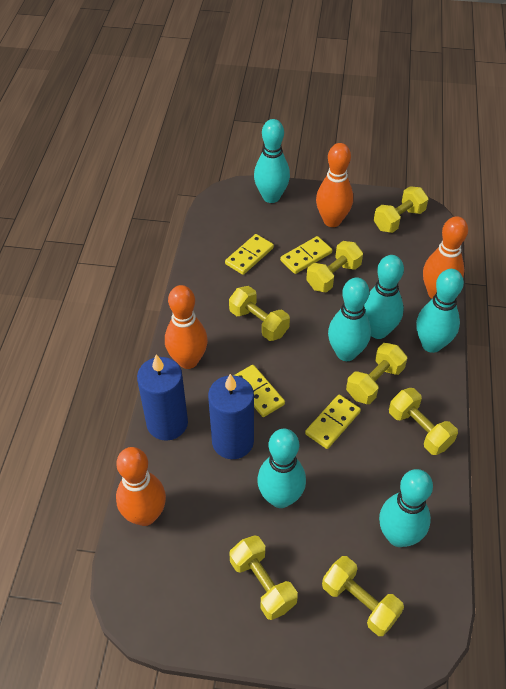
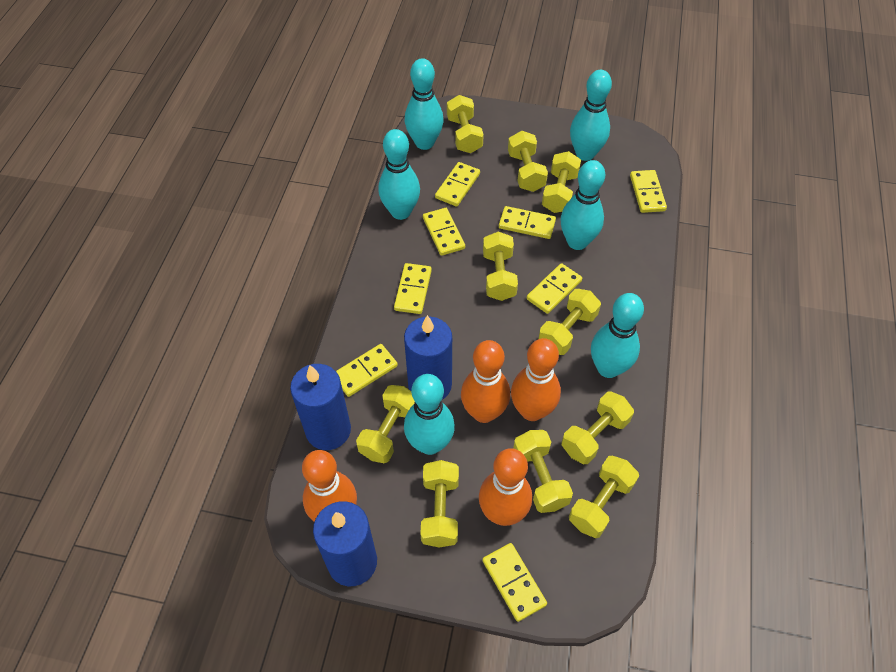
blue candle: [137,354,188,441] [208,374,254,459] = 2 -> [290,364,351,450] [313,501,377,586] [404,315,452,400] = 3
yellow domino: [225,234,274,275] [233,365,285,417] [280,236,332,274] [305,395,361,449] = 4 -> [336,344,398,397] [394,263,432,314] [423,208,465,256] [435,162,480,207] [482,543,547,622] [499,206,556,239] [527,263,582,314] [630,170,667,213] = 8
yellow dumbbell: [229,286,290,341] [230,535,298,620] [306,241,363,293] [322,556,404,636] [346,343,407,404] [374,186,429,233] [389,388,458,455] = 7 -> [356,385,415,463] [420,460,459,547] [447,95,484,153] [483,231,518,301] [508,131,548,192] [513,430,573,513] [538,289,601,355] [542,151,581,213] [561,391,634,464] [569,456,639,538] = 10

